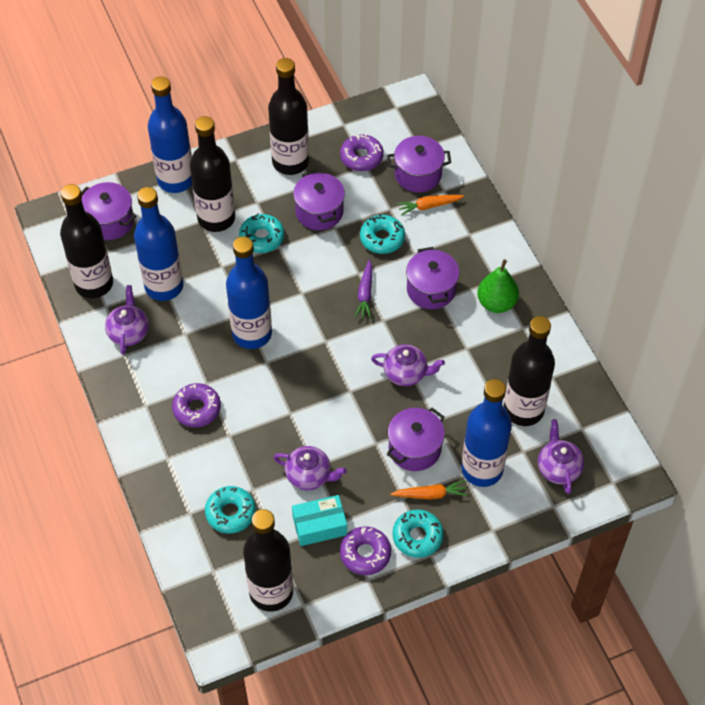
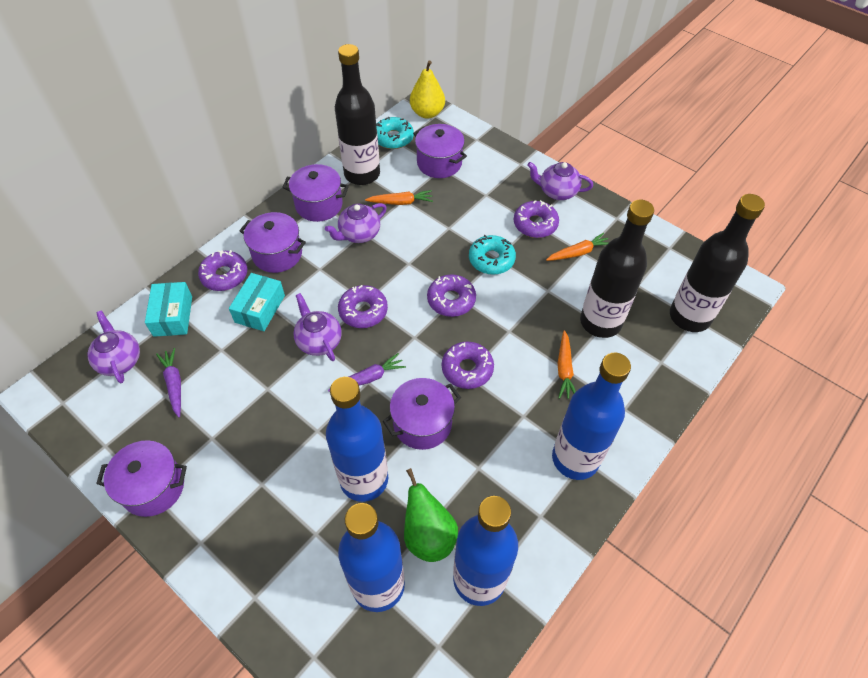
black bottle: [60,184,113,298] [190,116,235,232] [243,509,293,612] [268,58,309,175] [503,316,555,426] = 5 -> [335,44,380,185] [580,200,654,338] [670,194,765,332] = 3
orange carrot: [390,480,468,499] [397,195,464,216] = 2 -> [365,190,433,205] [546,233,608,261] [558,330,576,399] = 3
purple carrot: [355,260,372,319] = 1 -> [156,348,181,417] [328,353,406,392] = 2
purple donut: [172,383,221,427] [340,134,384,171] [340,526,391,575] = 3 -> [198,250,247,291] [338,285,388,328] [427,274,476,317] [442,341,494,389] [514,200,559,238] = 5
turquoise box: [292,495,347,546] = 1 -> [145,282,192,337] [229,273,285,331] = 2
turquoise donut: [205,486,256,534] [239,213,284,253] [360,214,405,254] [392,509,444,558] = 4 -> [376,117,414,149] [469,235,516,275] = 2
yellow pear: none = 0 -> [410,60,445,119] = 1

